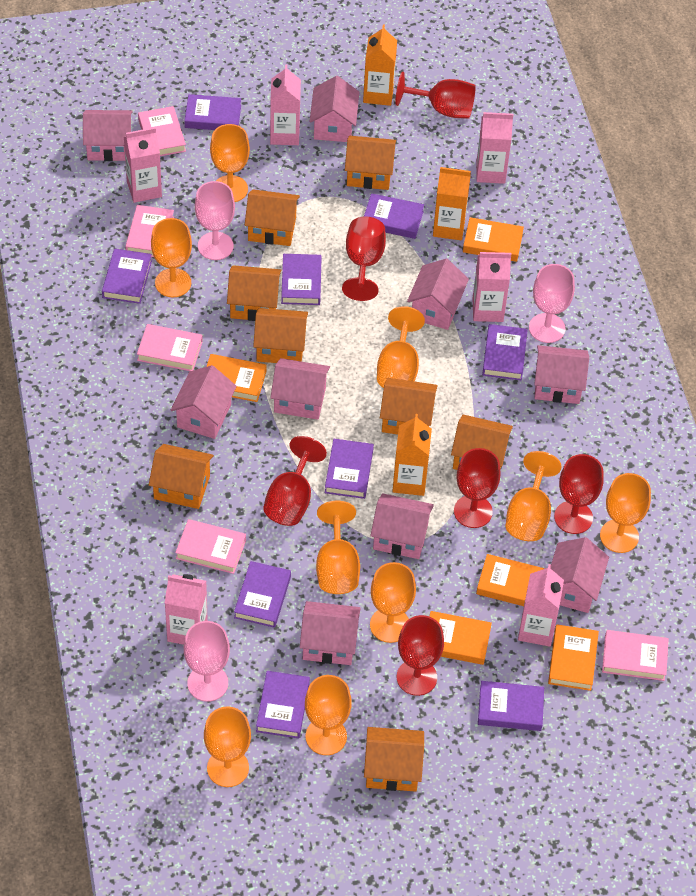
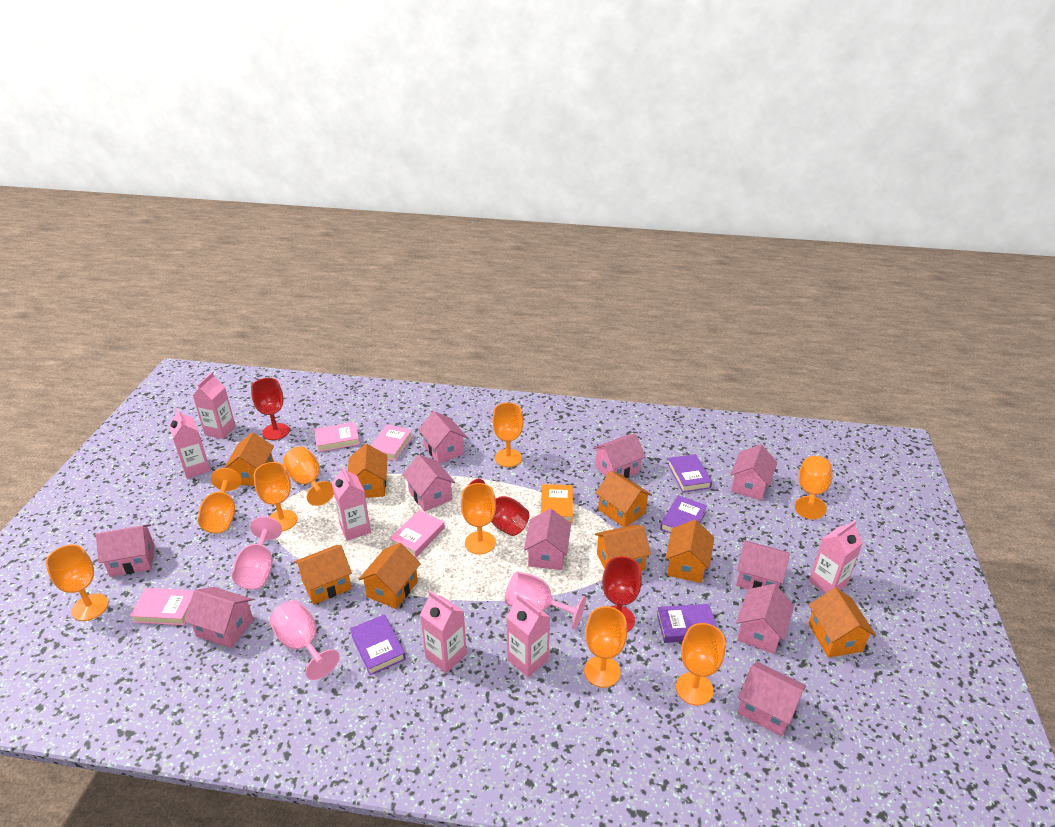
orange book: [206,354,267,402] [429,611,492,665] [463,217,524,262] [476,554,545,606] [548,624,599,691] = 5 -> [541,484,573,523] = 1
orange carton: [363,24,397,106] [392,414,432,496] [433,167,471,240] = 3 -> none = 0
pink book: [125,205,174,257] [137,324,203,371] [138,106,186,156] [175,519,246,574] [602,630,669,681] = 5 -> [130,588,194,625] [314,422,360,452] [371,424,413,461] [389,510,445,557] = 4
pink house: [83,110,133,161] [171,365,237,439] [270,358,330,420] [300,601,361,665] [310,76,359,142] [370,493,434,559] [407,259,469,330] [534,345,589,404] [550,537,609,613] = 9 -> [96,524,155,577] [184,587,253,648] [402,455,455,512] [418,411,467,464] [524,508,571,570] [593,433,646,478] [730,444,777,501] [736,540,790,589] [736,584,794,654] [738,661,806,736] = 10
purple book: [102,248,152,304] [184,94,241,130] [234,561,291,628] [256,671,310,738] [281,254,322,305] [325,439,374,499] [364,193,424,239] [478,681,544,731] [482,324,528,380] = 9 -> [350,614,406,675] [657,604,717,643] [660,495,707,533] [668,454,712,492] = 4
red goblet: [263,436,327,526] [342,217,386,301] [395,72,476,119] [397,615,444,696] [454,448,501,528] [554,454,604,534] = 6 -> [251,378,290,440] [468,479,529,536] [602,556,642,632] = 3

